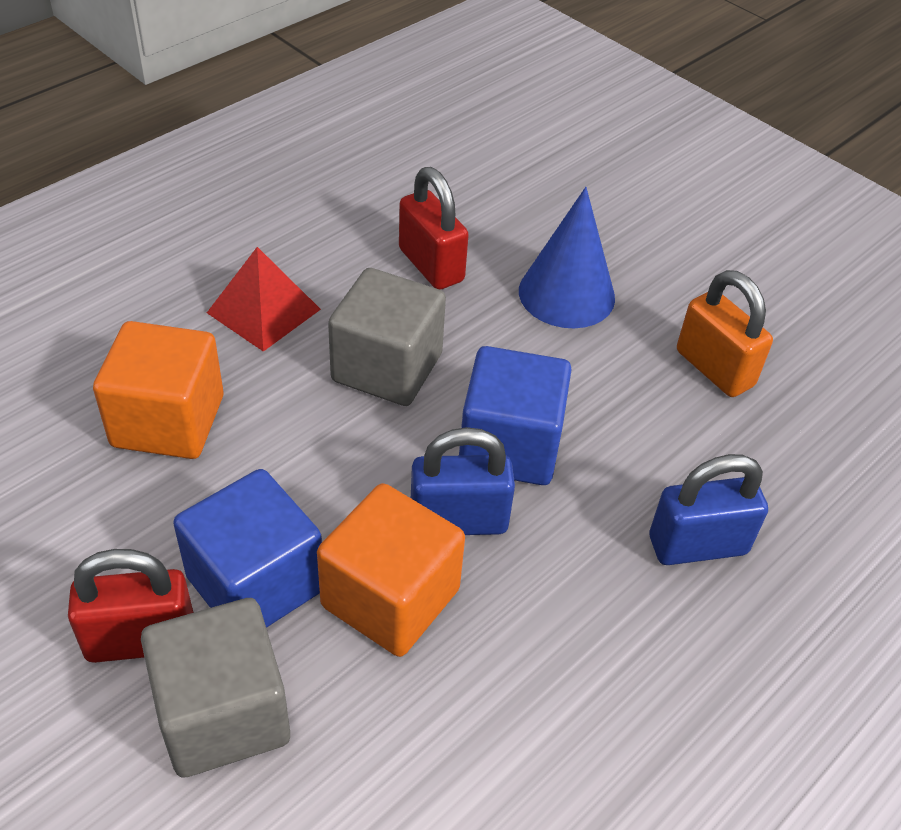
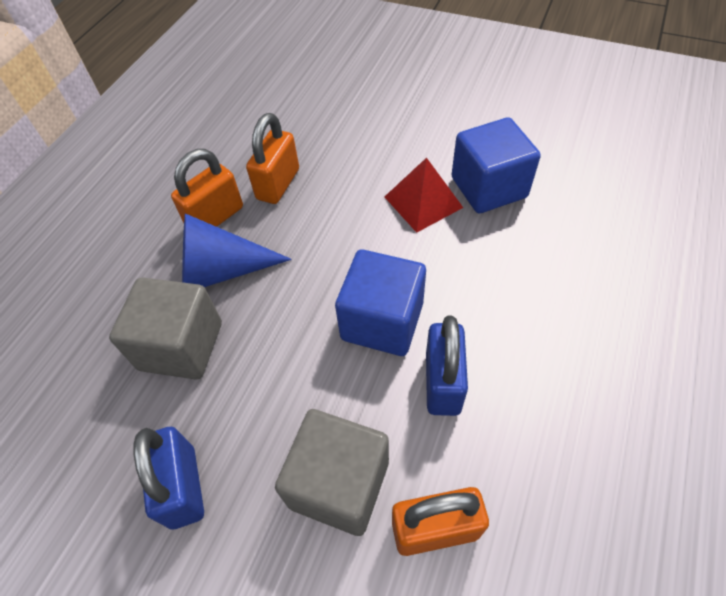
orange cube: [93,321,223,459] [317,483,465,657] = 2 -> none = 0
orange padlock: [677,270,773,397] = 1 -> [171,149,243,227] [246,113,299,204] [392,487,489,556] = 3
red padlock: [68,549,194,663] [399,167,469,290] = 2 -> none = 0

